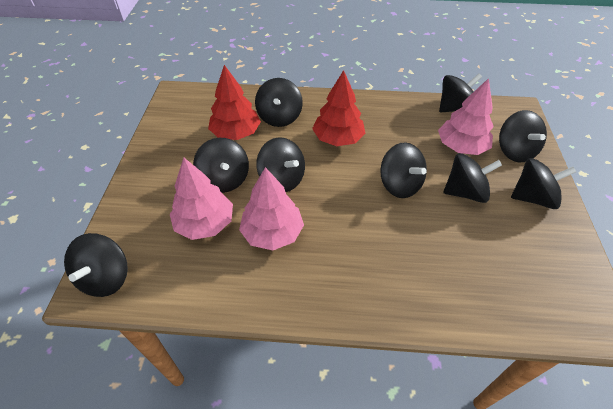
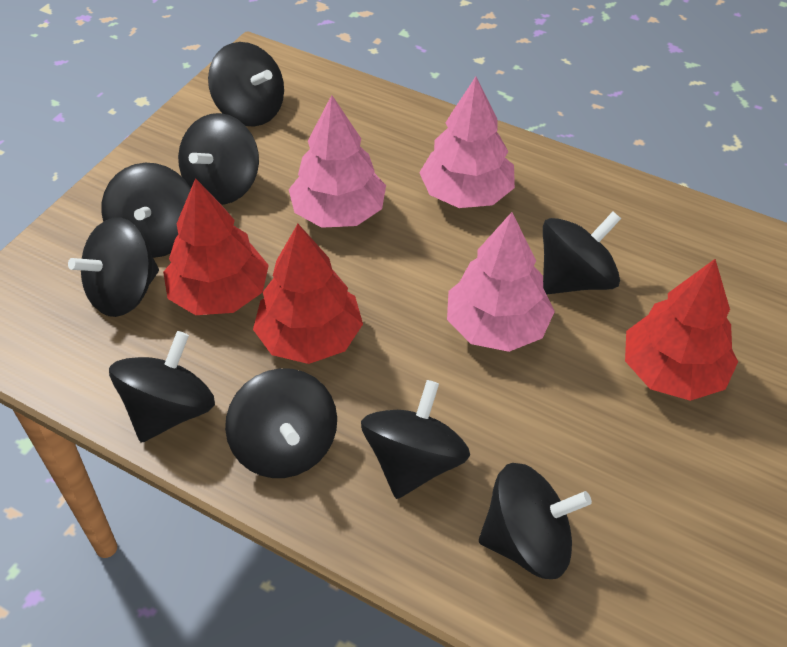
red tree: [208,65,261,140] [312,70,365,146] = 2 -> [163,178,269,315] [253,224,363,364] [625,259,738,401] = 3

